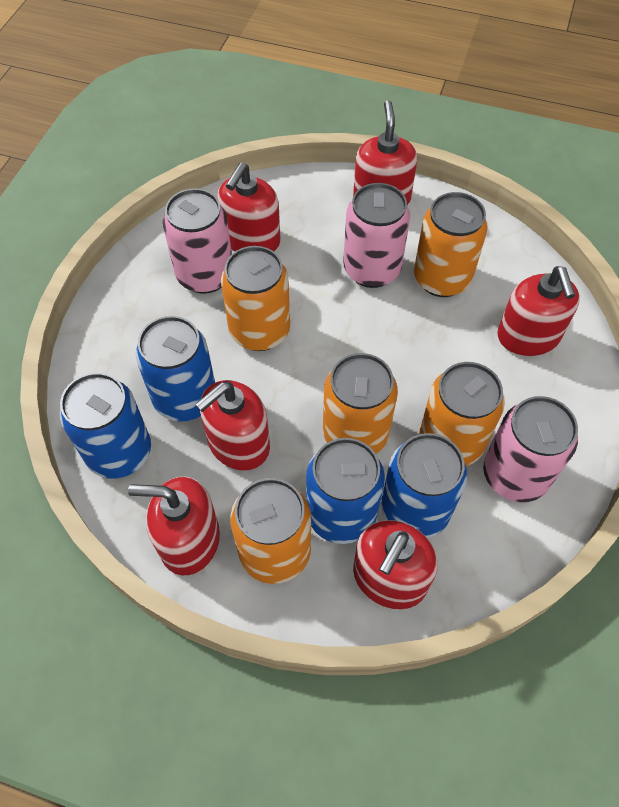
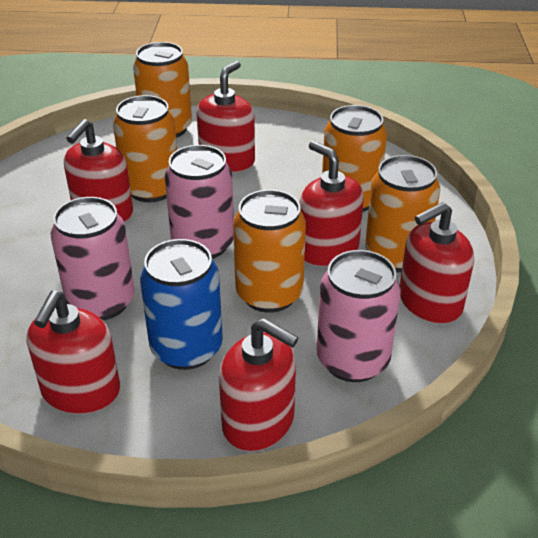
blue can: [60,373,151,479] [136,316,215,421] [306,438,385,544] [381,433,467,538] = 4 -> [140,239,223,370] = 1

